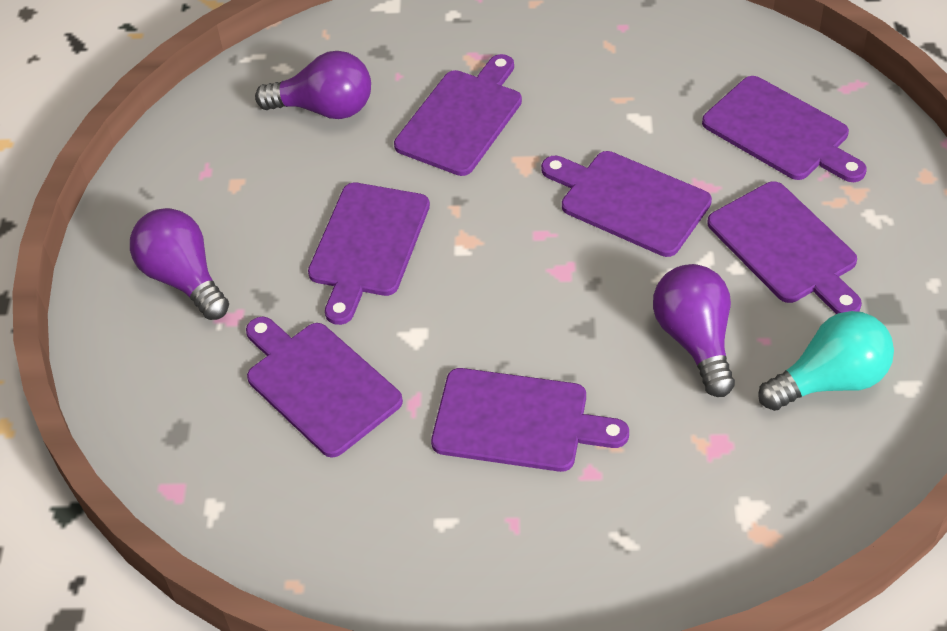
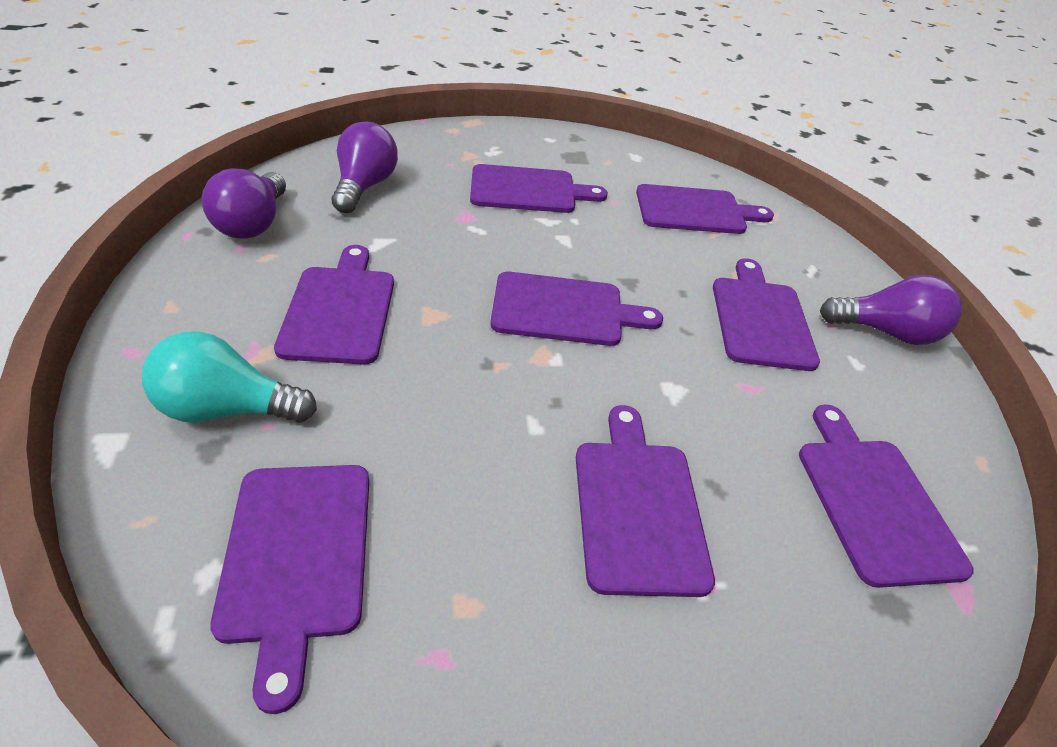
purple cutting board: [246,317,403,458] [308,183,430,325] [394,54,522,176] [431,368,629,472] [541,151,712,257] [702,76,867,182] [707,181,862,314] = 7 -> [210,465,369,714] [274,245,394,365] [470,164,608,213] [490,272,663,346] [576,405,715,597] [636,184,774,234] [713,258,820,371] [799,404,974,588] = 8

